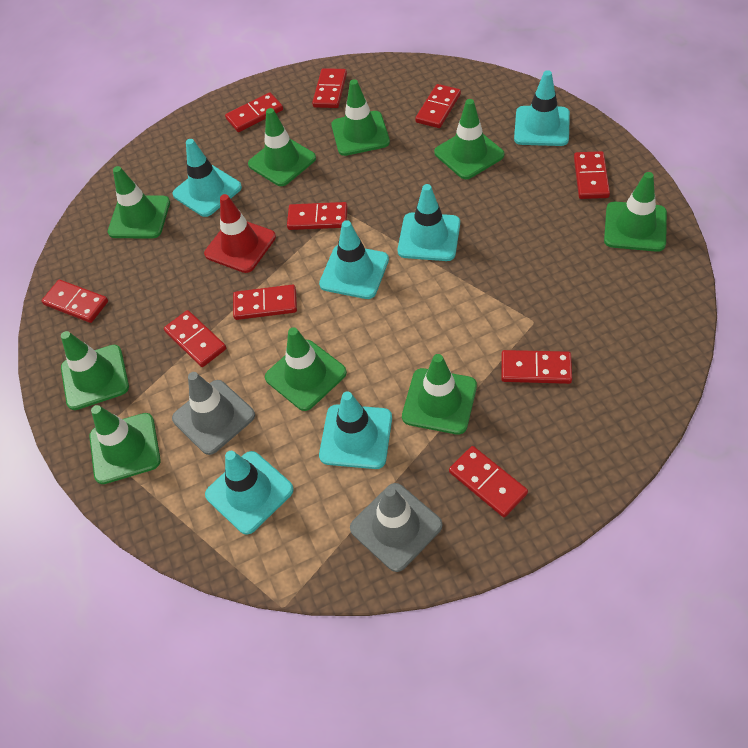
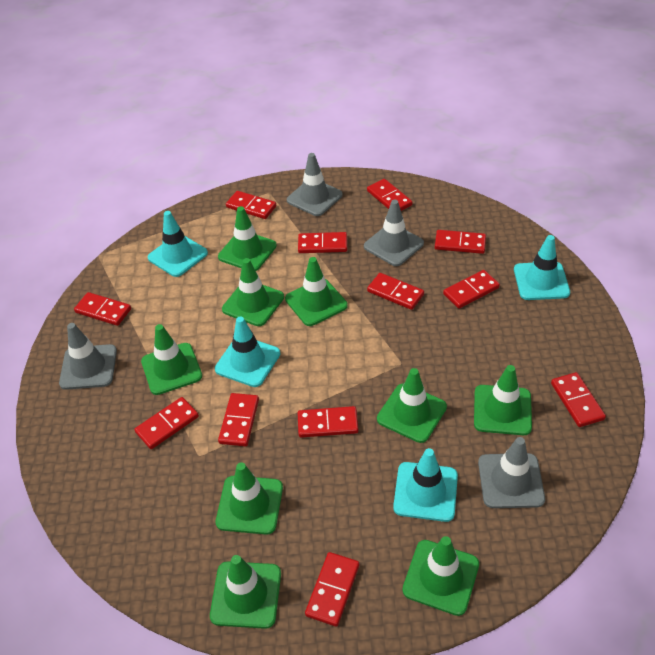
grey traffic cone: [172,372,255,455] [350,483,442,572] = 2 -> [59,323,117,390] [287,153,343,216] [364,199,424,266] [478,437,545,508] = 4
red domino: [42,280,108,323] [164,310,226,367] [225,92,283,132] [233,284,297,320] [287,202,348,230] [312,68,347,108] [415,84,461,128] [449,446,528,517] [501,350,572,384] [574,151,610,199] = 10 -> [74,292,131,326] [134,397,199,449] [218,393,259,446] [226,191,276,219] [298,232,347,253] [298,406,358,438] [305,552,359,627] [367,179,413,211] [367,273,424,310] [435,230,486,254] [443,270,500,309] [551,372,606,427] = 12
red traffic cone: [204,194,276,273] = 1 -> none = 0
turquoise traffic cone: [173,139,242,217] [205,451,294,535] [319,220,389,299] [319,391,392,469] [398,184,460,261] [514,70,570,146] = 6 -> [148,211,208,277] [215,317,280,387] [393,448,458,522] [514,235,570,300] = 4

